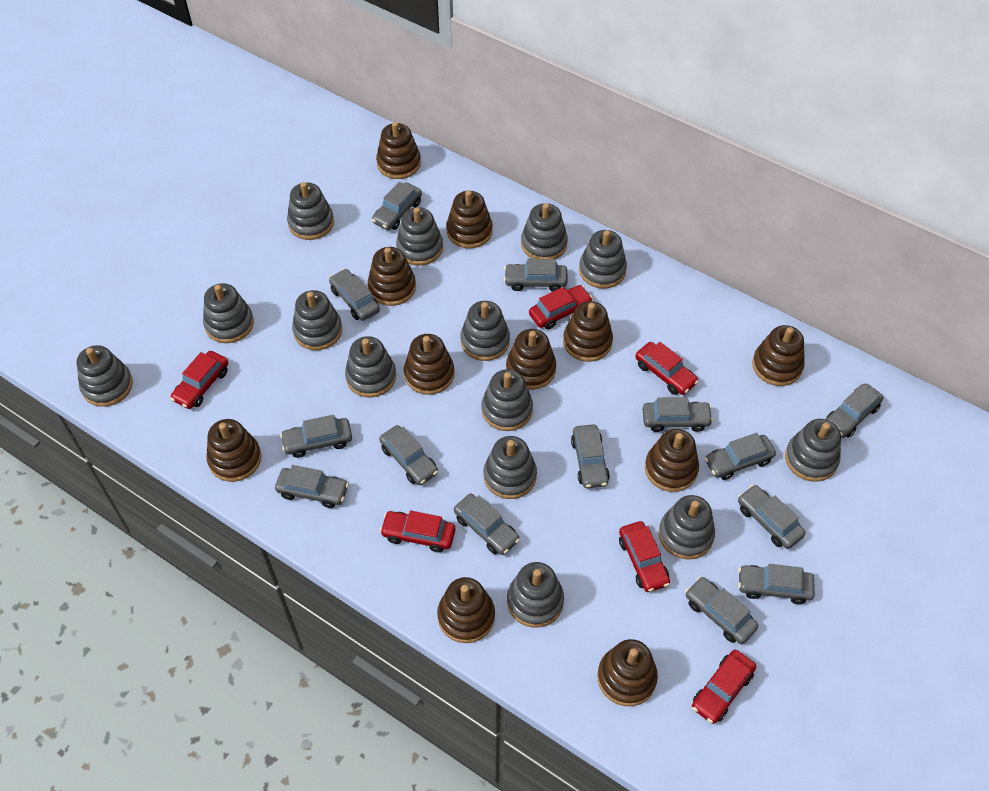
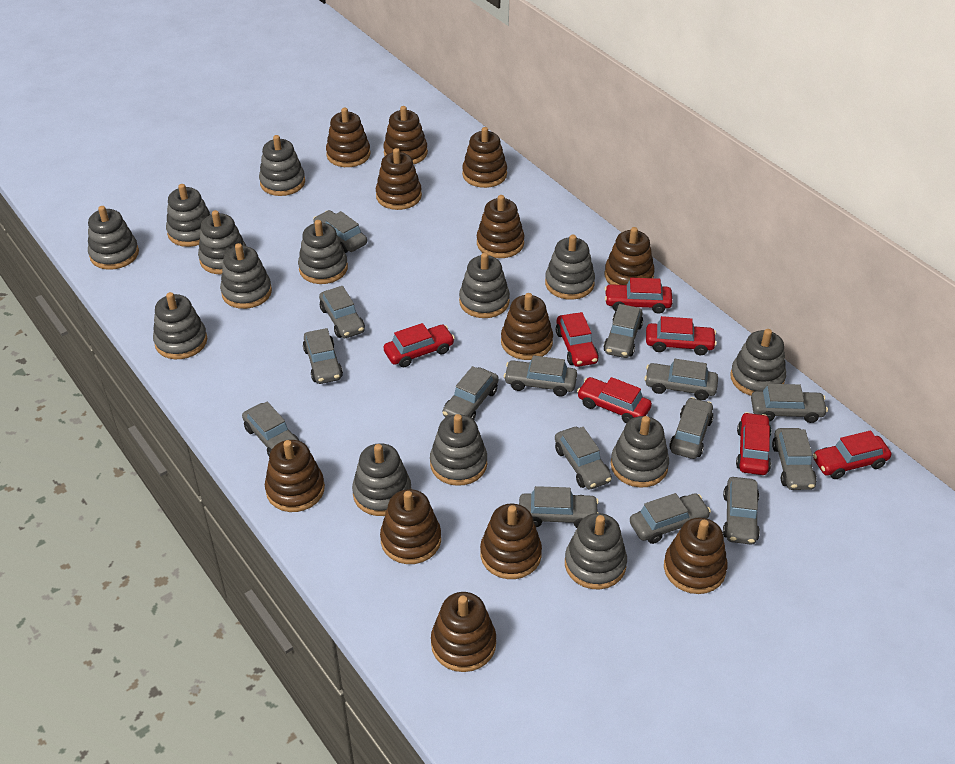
brown stacking toy: [207,419,261,482] [368,247,416,306] [376,122,421,179] [404,334,454,395] [437,577,495,643] [446,190,493,248] [506,329,556,390] [563,301,613,362] [597,639,658,706] [645,429,699,492] [752,325,805,386] = 11 -> [265,440,325,512] [326,108,370,167] [376,148,422,210] [380,489,441,564] [383,106,428,164] [431,592,496,672] [462,127,507,188] [477,195,525,258] [480,504,542,579] [501,293,553,360] [604,227,655,285] [664,518,728,594] = 12
grey car: [275,465,349,508] [280,415,352,458] [329,269,380,321] [372,182,422,230] [379,425,438,485] [454,494,520,555] [504,259,567,292] [571,424,610,488] [642,397,713,432] [685,577,758,644] [705,433,776,480] [738,484,805,549] [738,564,815,604] [826,383,884,438] = 14 -> [242,402,299,456] [303,328,343,384] [313,210,367,253] [319,286,365,338] [442,366,499,420] [504,355,577,396] [519,486,599,528] [555,427,612,490] [603,304,643,358] [630,493,711,544] [644,359,718,400] [669,397,714,459] [723,477,760,545] [751,384,828,423] [772,428,817,490] = 15
red car: [170,351,228,409] [380,511,455,552] [529,285,593,329] [619,521,670,592] [635,342,699,395] [692,650,756,724] = 6 -> [384,323,455,367] [556,312,599,367] [577,377,652,424] [605,278,673,314] [646,316,717,355] [736,412,772,475] [813,430,891,479] = 7

